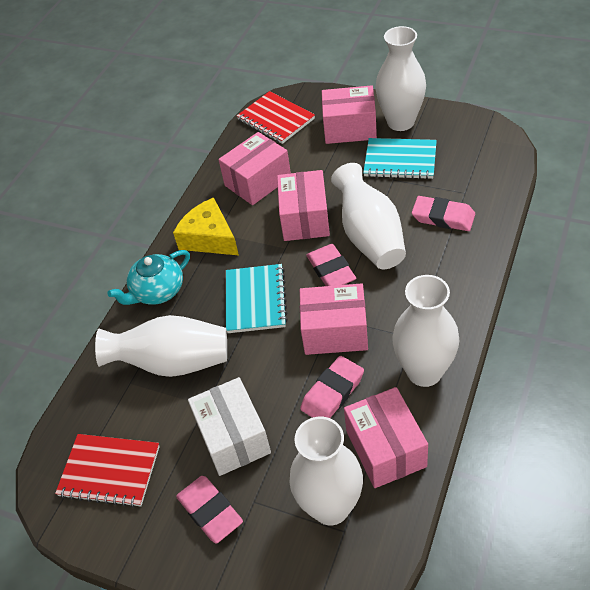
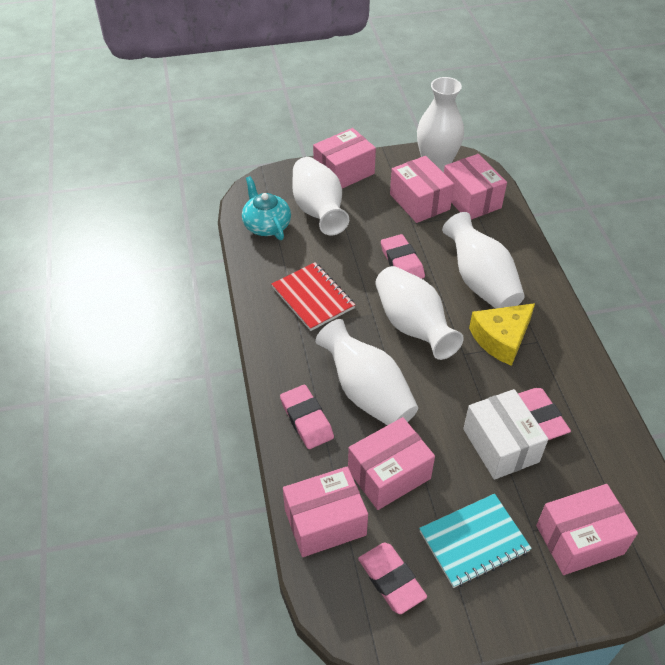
pink box: [219,132,291,205] [277,170,330,241] [300,283,368,355] [322,85,377,144] [344,387,428,488] = 5 -> [283,467,368,557] [313,128,376,189] [348,417,435,510] [390,156,454,223] [444,154,507,220] [536,484,638,575] = 6
red notebook: [55,434,160,508] [237,91,315,144] = 2 -> [272,262,355,331] = 1
turquoise notebook: [226,264,288,333] [363,138,437,179] = 2 -> [419,494,532,588] = 1

